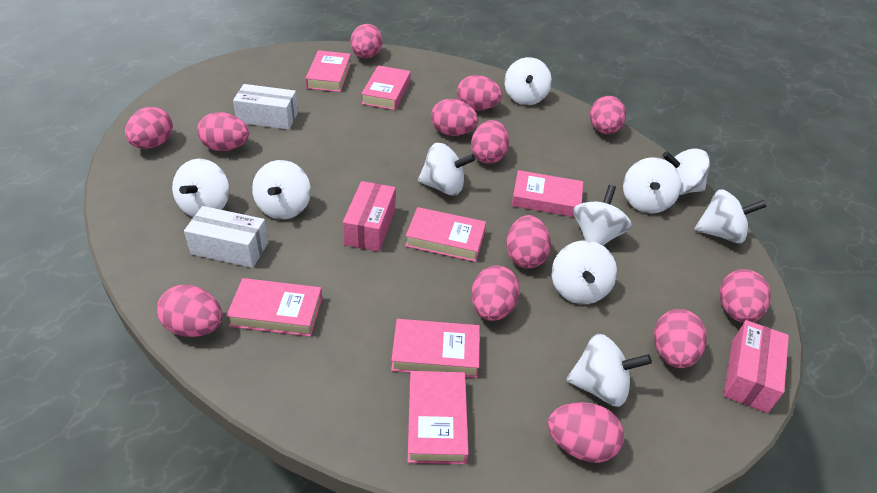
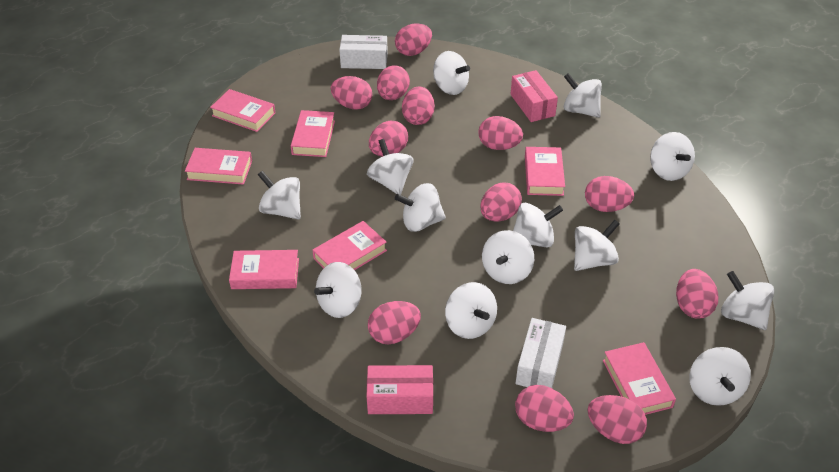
pink egg: [125,107,173,149] [157,285,223,337] [197,112,249,151] [351,24,383,58] [431,99,478,136] [457,75,502,111] [471,120,509,164] [471,265,520,321] [506,215,551,269] [548,402,624,463] [590,96,626,134] [654,309,707,368] [720,269,771,323] = 13 -> [331,76,372,110] [368,301,421,344] [369,121,408,157] [377,65,410,100] [395,23,432,56] [402,87,435,125] [478,116,523,150] [480,182,522,222] [515,385,574,432] [585,176,634,212] [588,395,647,444] [676,269,718,319] = 12
white spinning top: [172,159,229,217] [252,160,311,219] [418,143,475,196] [504,57,552,105] [552,240,617,304] [566,334,652,407] [573,185,632,245] [623,157,681,214] [662,149,710,195] [694,189,767,244] = 10 -> [258,171,301,220] [314,262,361,318] [367,139,414,195] [395,183,446,232] [433,51,470,95] [445,282,497,339] [482,230,534,284] [513,203,563,247] [564,73,602,118] [574,220,620,271] [650,132,695,181] [689,347,751,406] [721,271,774,330] = 13

